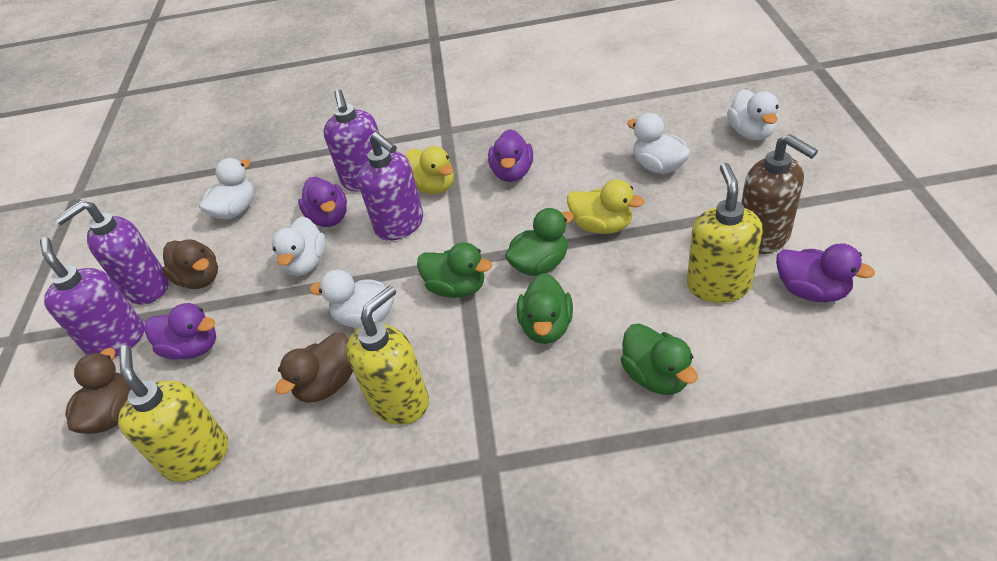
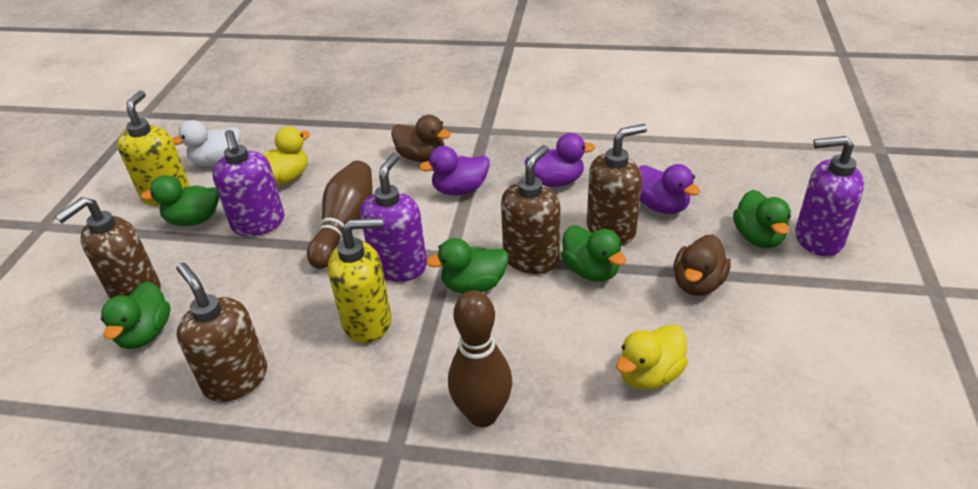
brown bowling pin: none = 0 -> [307,160,373,269] [448,290,512,427] = 2
brown duck: [65,348,131,434] [162,239,218,289] [275,333,353,403] = 3 -> [391,115,451,162] [673,234,731,296] = 2
brown soap dispenser: [741,134,818,254] = 1 -> [55,197,161,299] [176,263,267,402] [501,145,560,274] [587,124,647,245] = 4
green duck: [417,243,492,298] [505,208,574,276] [517,273,573,344] [621,323,698,395] = 4 -> [101,281,170,349] [140,175,219,226] [426,238,509,294] [561,225,626,282] [733,190,791,248] = 5
purple duck: [144,303,216,360] [298,177,347,227] [488,129,533,182] [776,244,875,302] = 4 -> [419,146,490,195] [525,133,595,187] [639,164,700,214] = 3
purple soap dispenser: [40,237,144,357] [54,200,169,305] [324,89,382,191] [358,132,423,241] = 4 -> [212,130,284,236] [360,152,427,282] [795,136,864,256] = 3
white duck: [199,158,254,219] [272,216,326,276] [310,270,394,328] [627,113,690,174] [727,89,779,140] = 5 -> [172,120,240,166] = 1
yellow soap dispenser: [118,345,228,482] [346,285,429,425] [687,163,763,303] = 3 -> [117,91,190,206] [328,218,391,343] = 2

